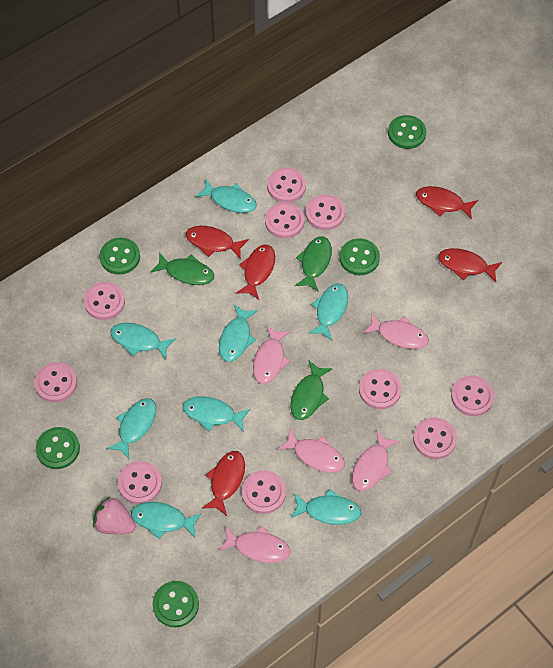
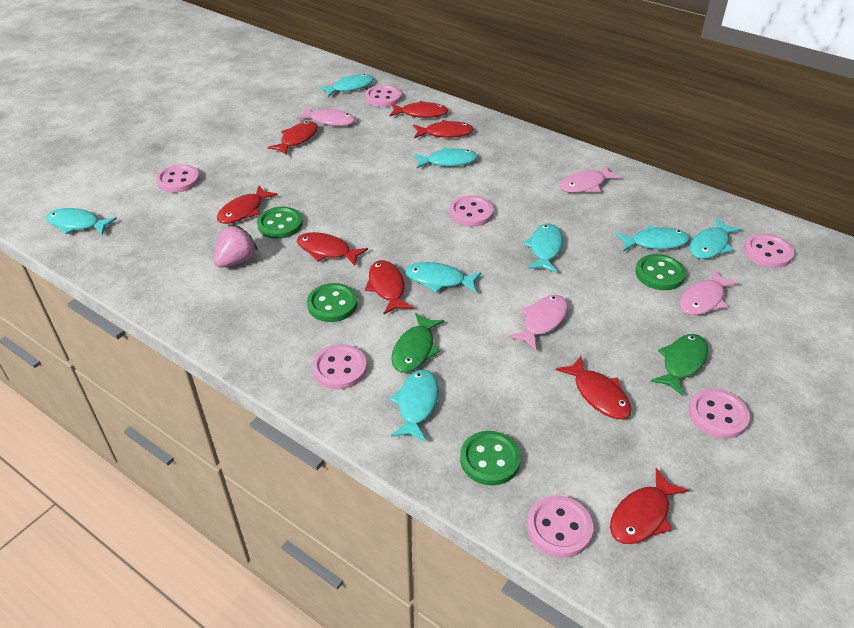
green button: [36,427,80,469] [100,238,140,275] [153,581,199,627] [339,238,380,275] [388,115,426,149] = 5 -> [257,207,303,239] [307,283,358,322] [460,431,521,485] [635,254,686,290] = 4
green fish: [151,252,214,285] [290,361,333,420] [295,237,332,292] = 3 -> [391,313,444,373] [651,334,708,396] = 2
pink button: [34,362,77,402] [84,282,125,320] [118,461,162,504] [242,470,286,514] [265,202,304,238] [267,168,306,203] [306,195,345,230] [359,369,402,409] [413,417,457,459] [451,375,494,416] = 10 -> [156,164,200,193] [312,344,367,389] [365,85,401,107] [450,196,493,227] [527,495,593,558] [689,389,750,439] [744,234,794,268] = 7
pink fish: [219,525,290,563] [253,326,290,384] [277,429,345,473] [352,429,400,491] [363,313,429,349] = 5 -> [296,107,355,126] [508,295,568,350] [560,165,621,193] [679,269,739,315] = 4
red fish: [186,226,249,259] [202,451,245,516] [236,245,275,300] [416,186,478,220] [438,248,502,282] = 5 -> [217,186,278,224] [267,121,318,156] [297,232,368,266] [365,260,413,315] [390,101,448,118] [413,120,474,138] [556,356,632,419] [610,468,689,544] = 8

